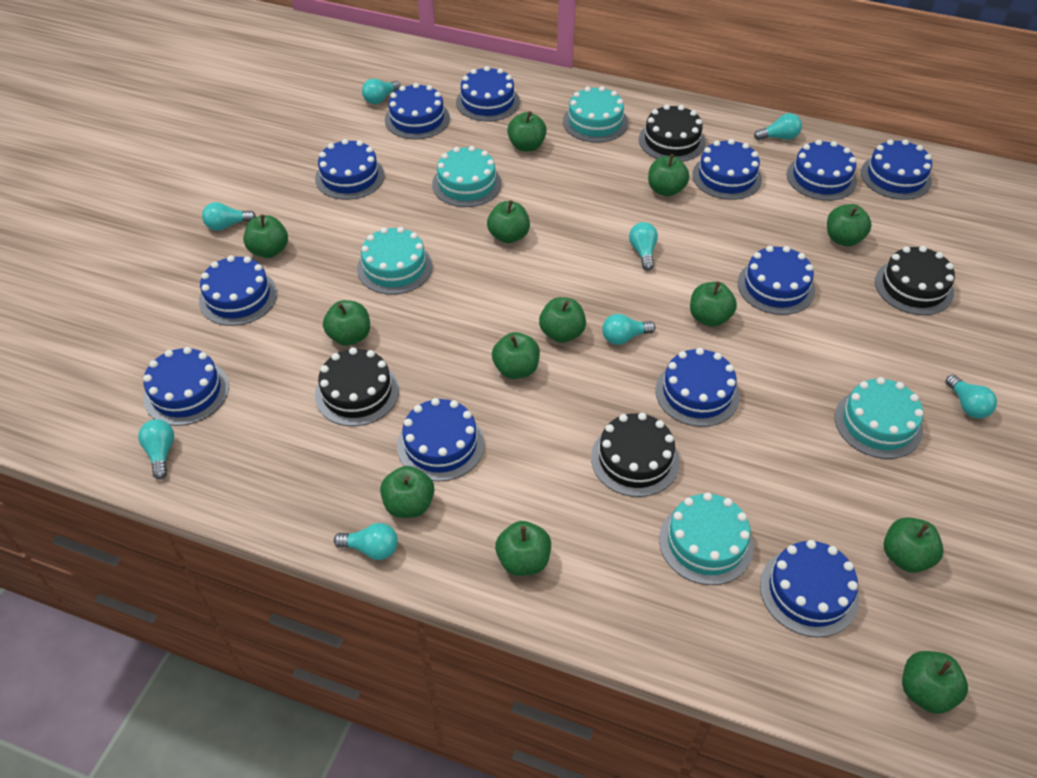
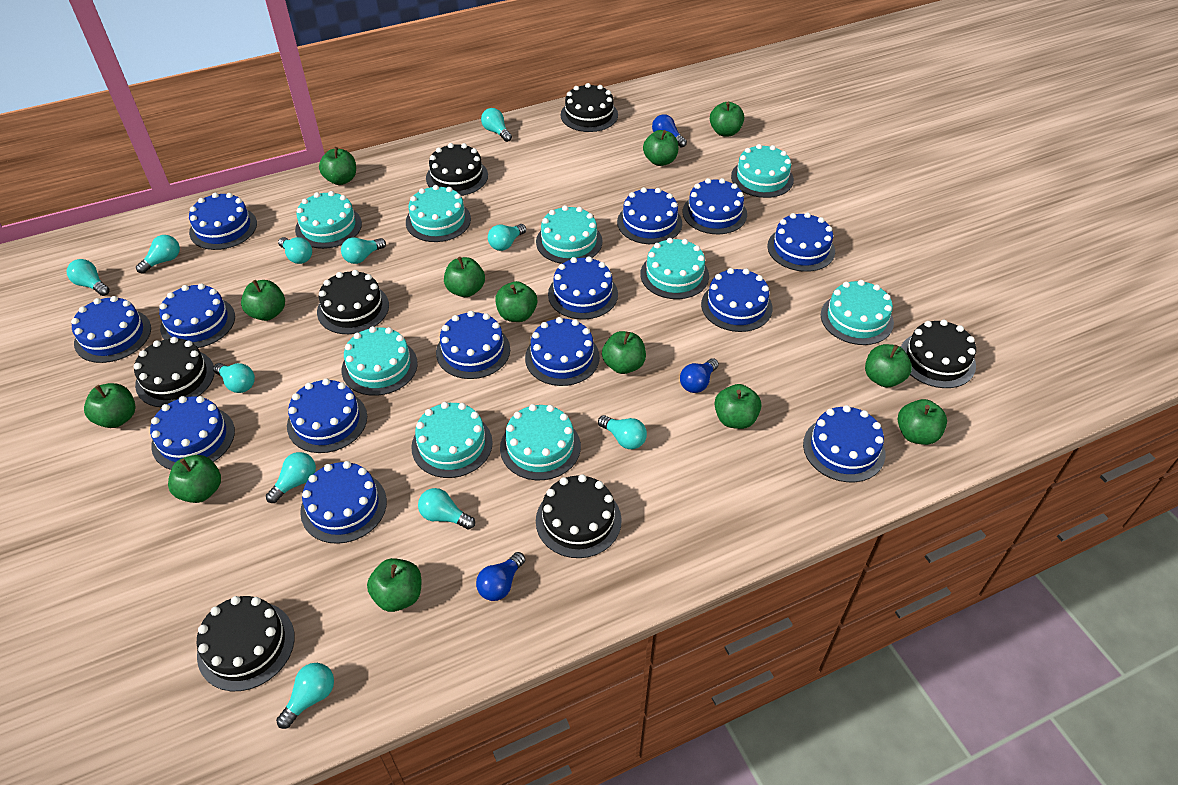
black cake: [315,347,399,426] [591,412,680,497] [639,104,706,162] [875,246,955,315] = 4 -> [134,337,215,407] [197,596,295,691] [317,270,389,334] [426,143,488,196] [536,474,622,558] [561,83,618,132] [901,320,976,388] = 7
blue cake: [143,347,229,426] [199,255,277,326] [315,139,385,200] [385,83,450,139] [397,398,485,481] [456,66,520,121] [655,348,740,427] [692,139,762,200] [738,246,815,315] [760,540,859,637] [787,140,857,201] [861,139,932,200] = 12 -> [71,296,151,363] [150,396,235,470] [159,283,235,348] [189,193,257,250] [287,378,367,453] [300,461,387,544] [436,311,510,379] [525,317,600,386] [548,256,618,320] [617,187,682,244] [683,178,747,234] [701,268,773,332] [767,212,835,272] [803,405,885,482] = 14
blue light bulb: none = 0 -> [476,552,525,601] [652,114,687,148] [680,358,719,393] = 3
turquoise cake: [357,227,432,295] [432,146,502,207] [563,86,628,143] [659,492,754,585] [835,377,923,459] = 5 -> [295,191,362,249] [342,326,418,396] [406,185,471,242] [411,402,493,478] [500,404,581,480] [536,205,602,264] [640,238,709,299] [731,144,794,198] [821,280,894,345] = 9
turquoise light bulb: [138,419,174,479] [202,202,256,231] [334,523,398,560] [362,79,401,104] [602,314,655,345] [629,222,658,271] [754,113,802,140] [945,374,997,418] = 8 -> [67,259,110,296] [136,235,180,274] [213,363,255,393] [266,452,316,503] [276,663,334,729] [278,237,312,264] [341,237,386,264] [418,488,475,530] [481,108,512,142] [488,224,526,251] [598,415,647,449] = 11

